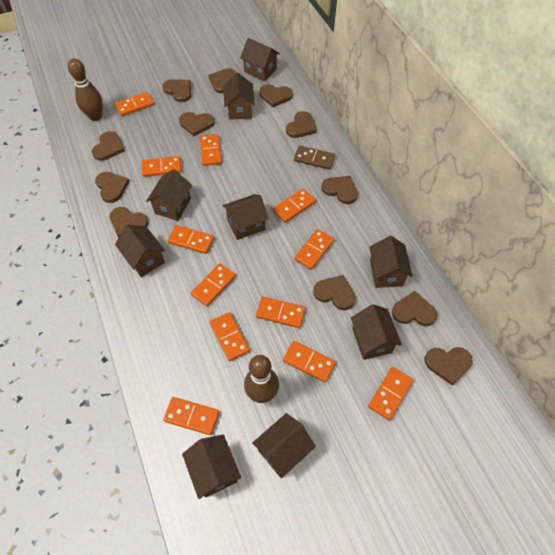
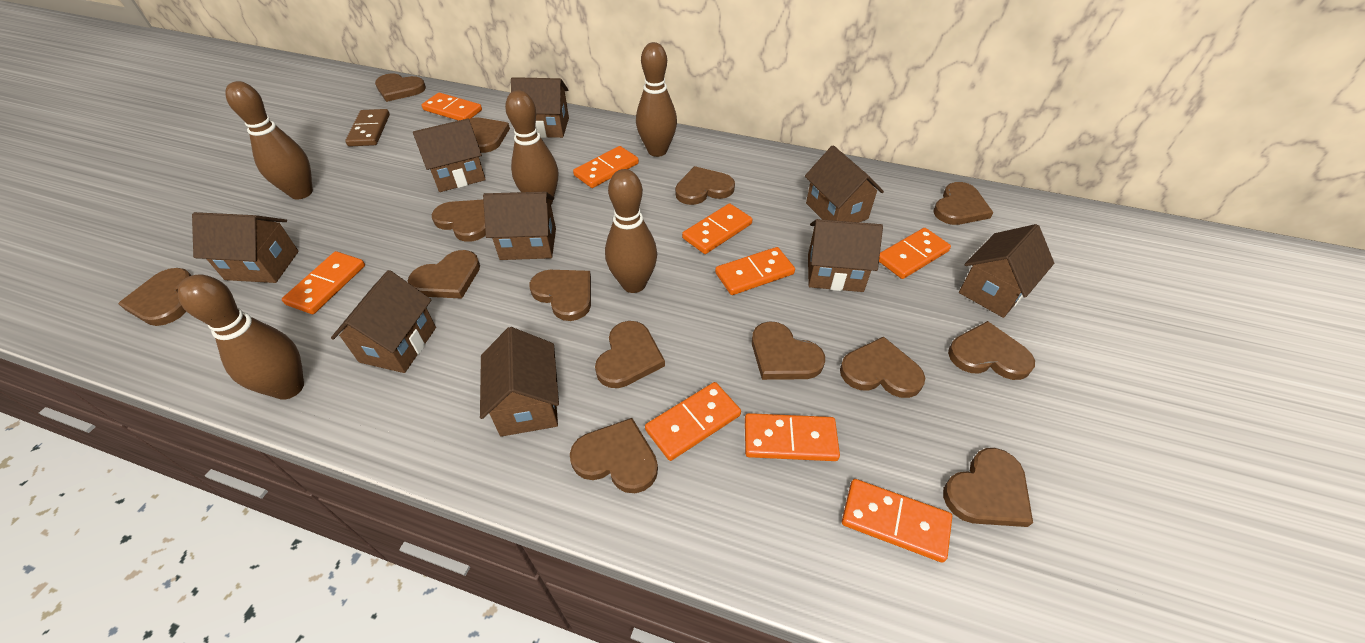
brown bowling pin: [68,58,103,121] [244,355,279,403] = 2 -> [178,274,304,400] [225,81,313,199] [505,90,558,205] [605,169,657,293] [636,42,677,157] = 5
brown heart: [92,131,125,161] [95,172,129,203] [109,207,148,238] [162,79,191,102] [179,112,214,136] [208,68,236,94] [259,84,293,108] [286,111,317,138] [313,275,355,310] [321,176,358,204] [392,291,437,326] [425,347,473,386] = 12 -> [118,268,192,326] [375,73,426,102] [408,250,480,299] [431,200,486,242] [469,118,510,153] [529,270,591,321] [570,418,658,493] [595,321,665,388] [675,166,735,205] [752,321,825,380] [840,336,925,398] [934,182,993,225] [943,448,1033,527] [948,321,1035,380] = 14
orange domino: [115,92,154,116] [142,156,181,177] [163,397,219,435] [168,225,214,254] [191,263,236,306] [200,134,222,166] [210,312,250,361] [256,297,305,328] [273,189,316,223] [283,341,336,382] [294,229,334,270] [368,367,413,421] = 12 -> [282,251,365,314] [422,93,482,121] [573,146,639,188] [645,382,741,461] [682,203,753,254] [715,247,795,295] [745,413,840,461] [842,479,952,562] [879,228,951,279] = 9

